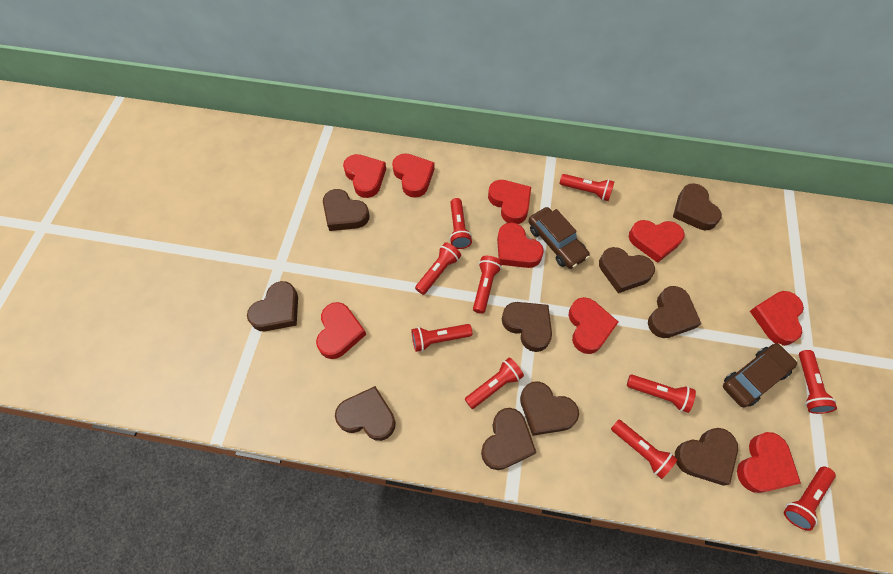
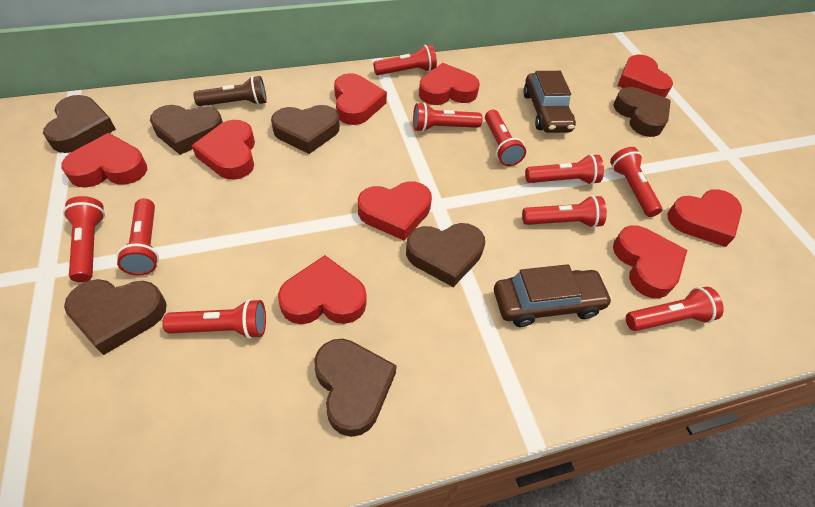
brown flashlight: none = 0 -> [193,76,267,106] = 1
brown heart: [247,281,298,331] [323,189,370,231] [335,386,396,441] [481,408,536,470] [502,302,552,352] [520,381,579,436] [599,247,655,293] [648,286,701,338] [673,183,722,230] [675,428,738,486] = 10 -> [43,95,116,153] [64,279,167,355] [150,105,223,155] [271,105,340,154] [314,339,397,437] [406,223,485,287] [614,87,671,137] = 7

